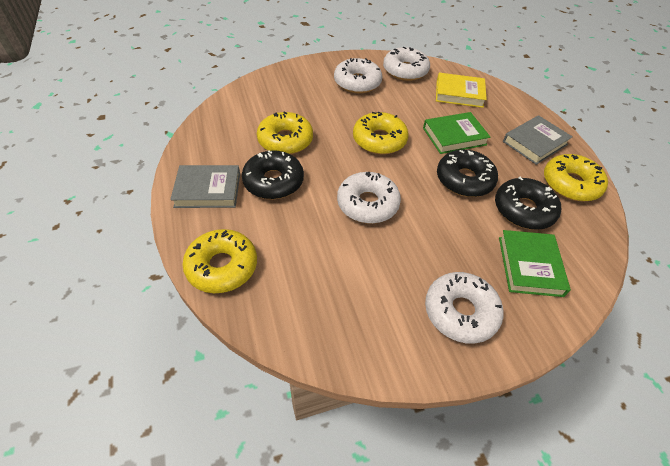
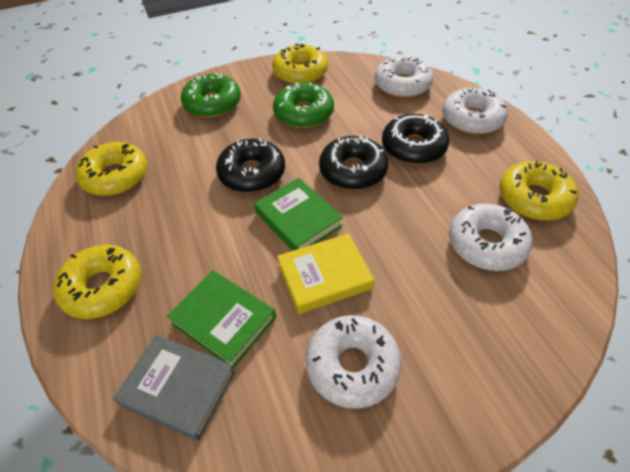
green donut: none = 0 -> [181,73,241,118] [273,82,334,128] = 2
grey book: [170,165,240,208] [503,115,573,165] = 2 -> [113,335,235,441] = 1

